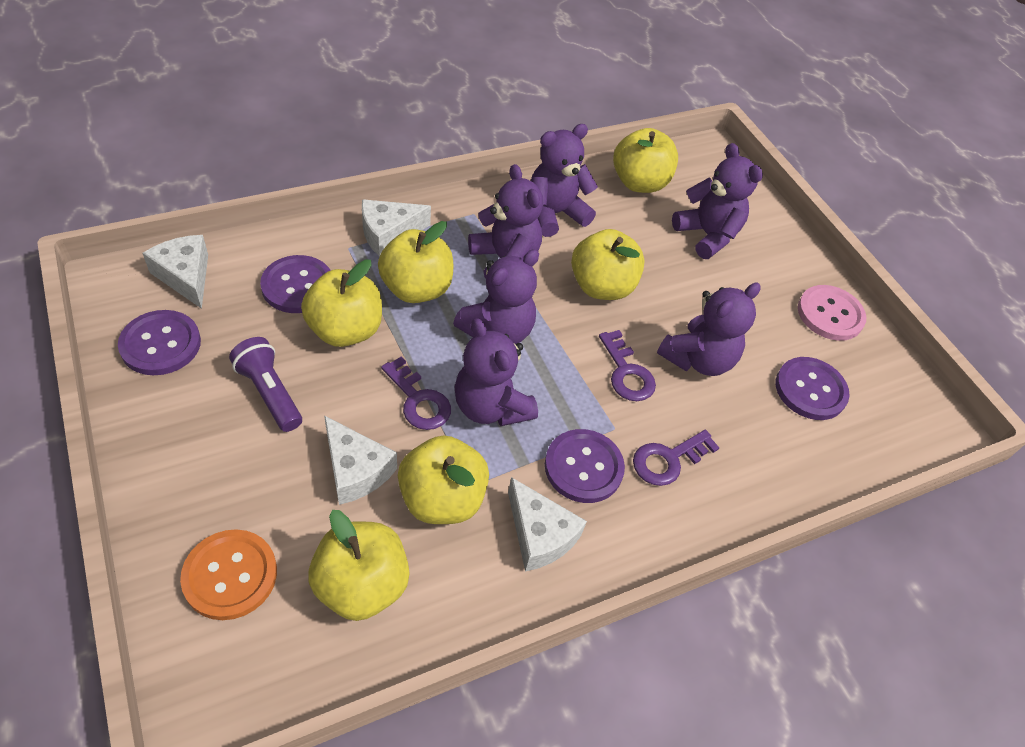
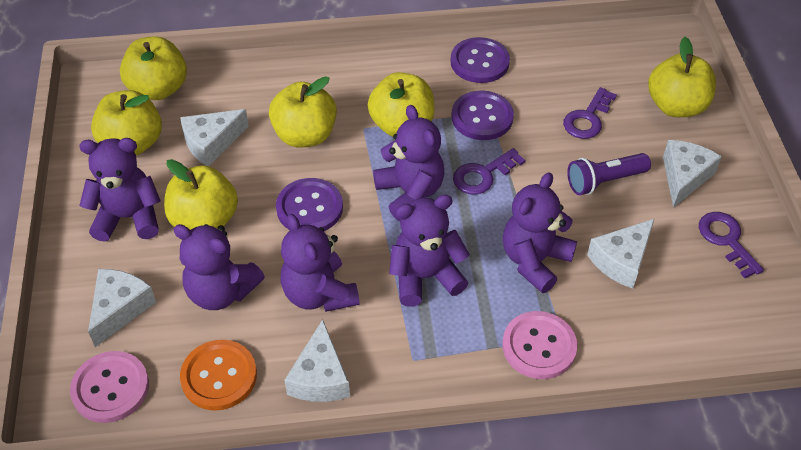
pink button: [798,285,866,341] = 1 -> [70,351,149,423] [503,311,577,379] = 2
purple button: [118,310,201,375] [260,255,331,313] [545,429,625,503] [776,357,850,420] = 4 -> [276,178,343,231] [451,37,510,83] [451,90,514,140] = 3
white cheese: [143,235,208,309] [324,416,397,505] [362,199,431,256] [508,477,587,572] = 4 -> [88,269,156,347] [180,109,249,166] [284,319,350,402] [587,219,654,289] [663,140,722,208] = 5

